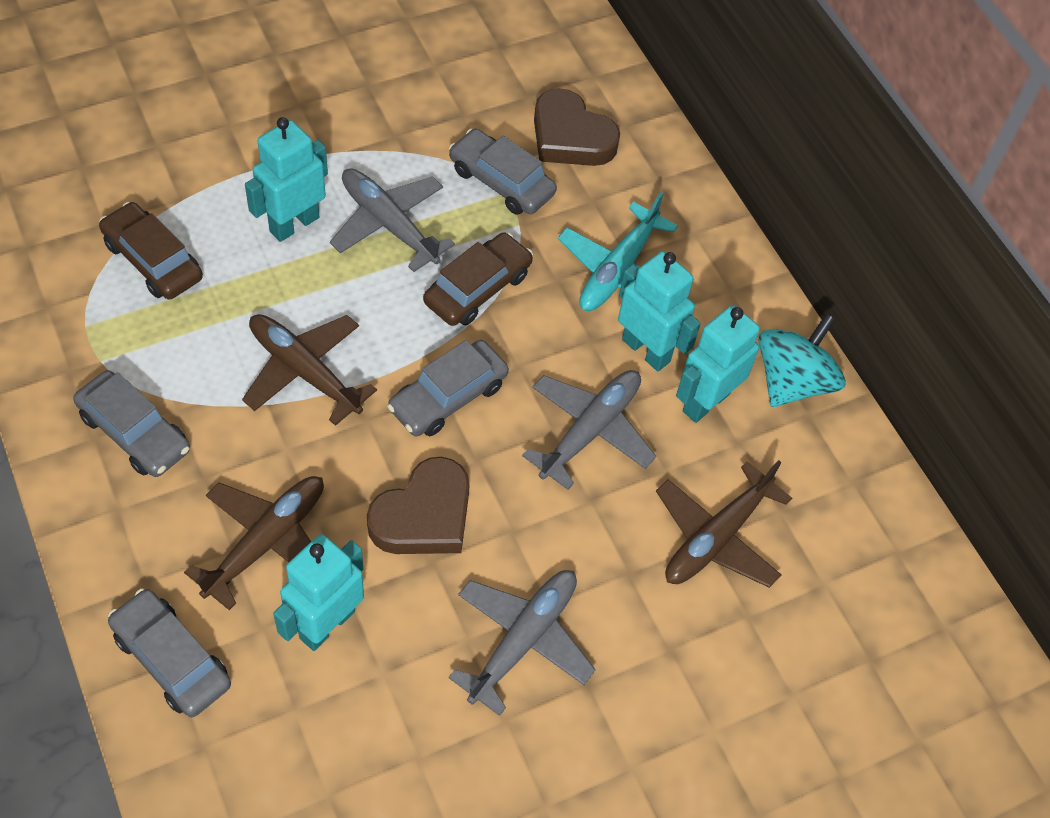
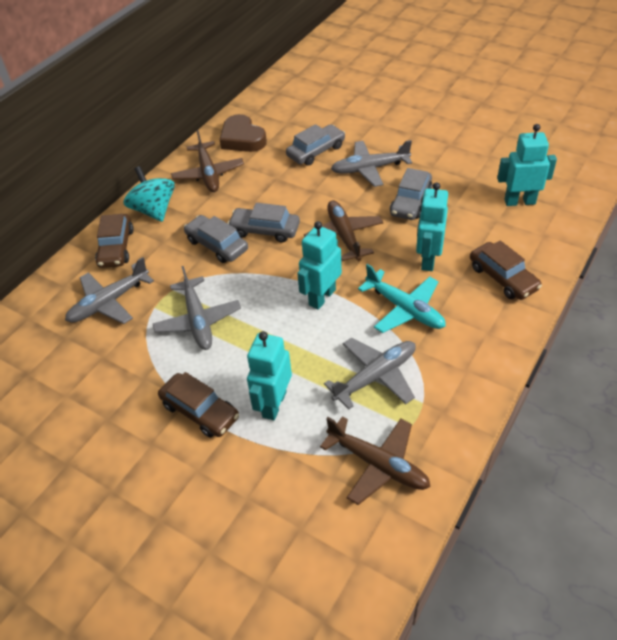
brown car: [99,202,203,300] [423,232,533,326] = 2 -> [95,214,134,268] [158,372,239,438] [470,240,542,300] = 3
brown heart: [367,457,470,554] [534,88,620,166] = 2 -> [220,114,267,152] = 1
grey plane: [330,168,455,272] [448,570,596,716] [522,370,656,490] = 3 -> [65,257,154,324] [153,266,241,350] [324,338,416,410] [331,140,412,187] = 4

